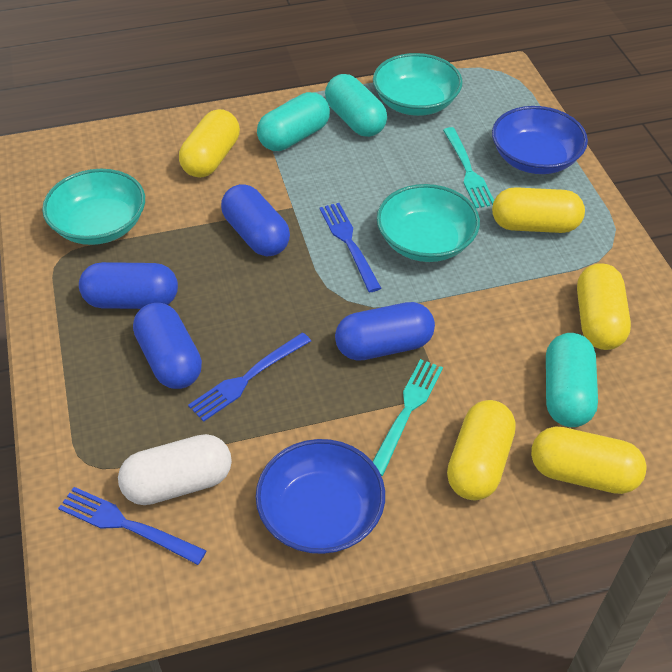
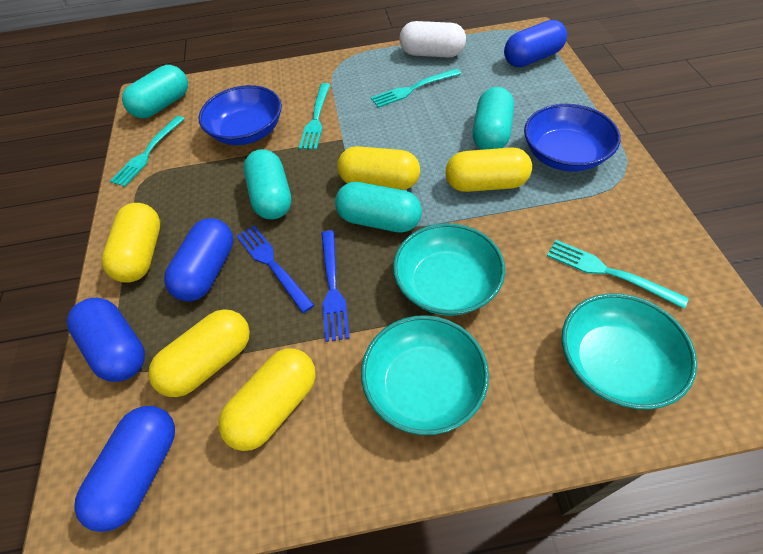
blue fork: [58,487,207,565] [188,332,311,422] [319,203,381,292] = 3 -> [236,226,314,313] [321,230,350,342] = 2
turquoise capsule: [257,92,330,151] [325,74,387,137] [546,333,598,427] = 3 -> [122,65,188,118] [244,149,291,219] [335,182,422,233] [473,87,514,150] = 4
turquoise fork: [372,359,443,476] [443,127,494,208] = 2 -> [110,116,185,187] [299,83,330,150] [371,68,461,108] [547,240,689,309] = 4

